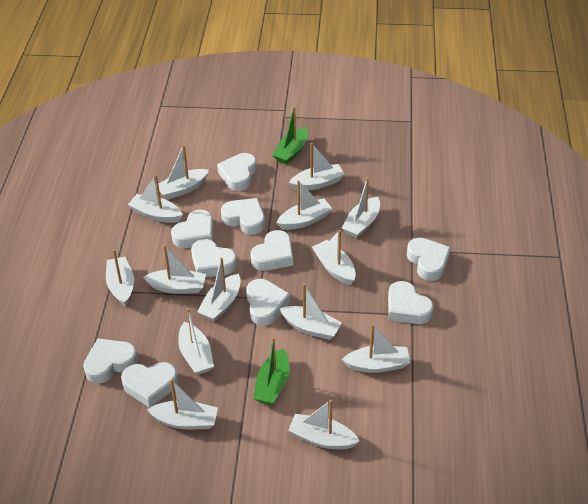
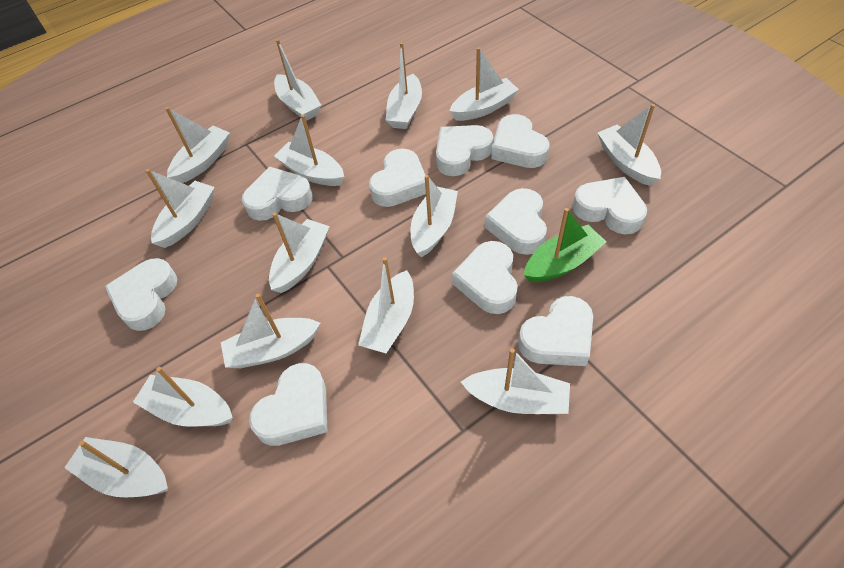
green boat: [253,337,289,405] [272,107,308,165] = 2 -> [524,208,606,282] = 1

